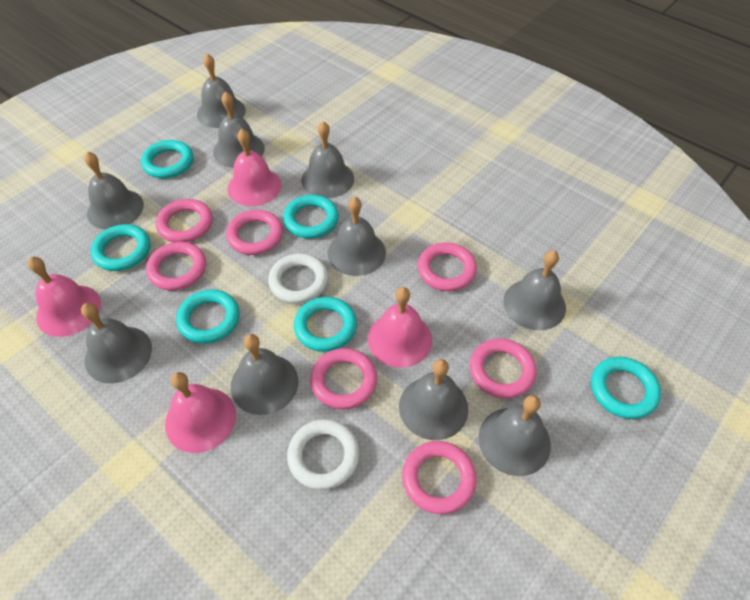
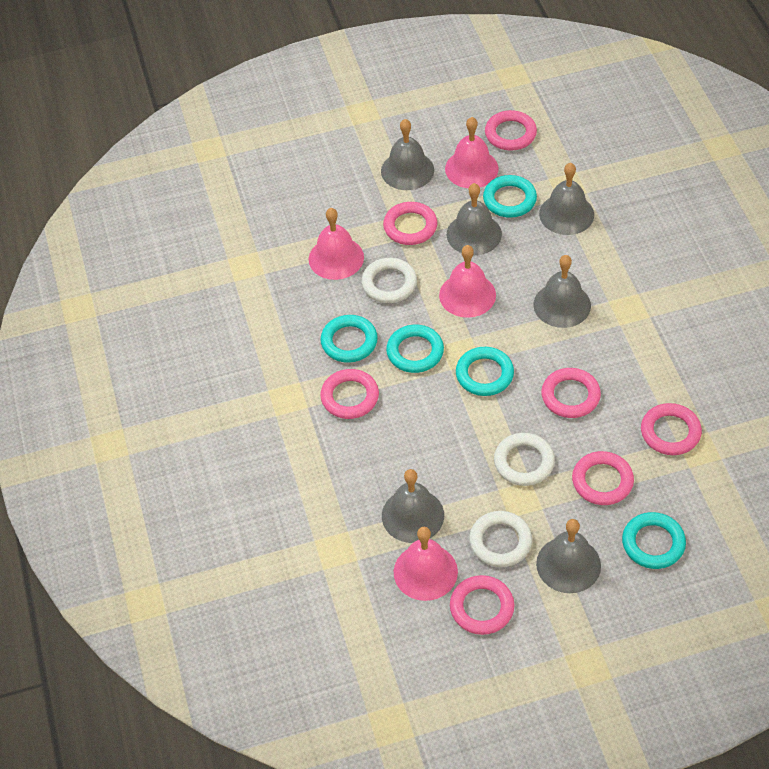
grey bell: [81,303,152,383] [84,151,144,230] [197,54,246,128] [213,91,265,168] [230,334,298,415] [301,121,354,198] [328,197,386,276] [399,359,468,440] [478,395,551,476] [503,250,566,330] = 10 -> [381,119,434,190] [382,469,444,543] [447,183,502,255] [533,255,591,328] [536,519,601,593] [539,163,594,235] = 6
turquoise ring: [90,224,150,271] [141,140,193,178] [176,289,240,344] [283,195,339,239] [294,297,357,352] [591,357,661,419] = 6 -> [320,315,378,363] [386,325,444,373] [456,347,514,396] [483,175,537,218] [622,512,686,569] = 5
white ring: [268,254,328,304] [287,419,360,490] = 2 -> [362,258,417,303] [469,511,532,567] [494,433,555,486] = 3

